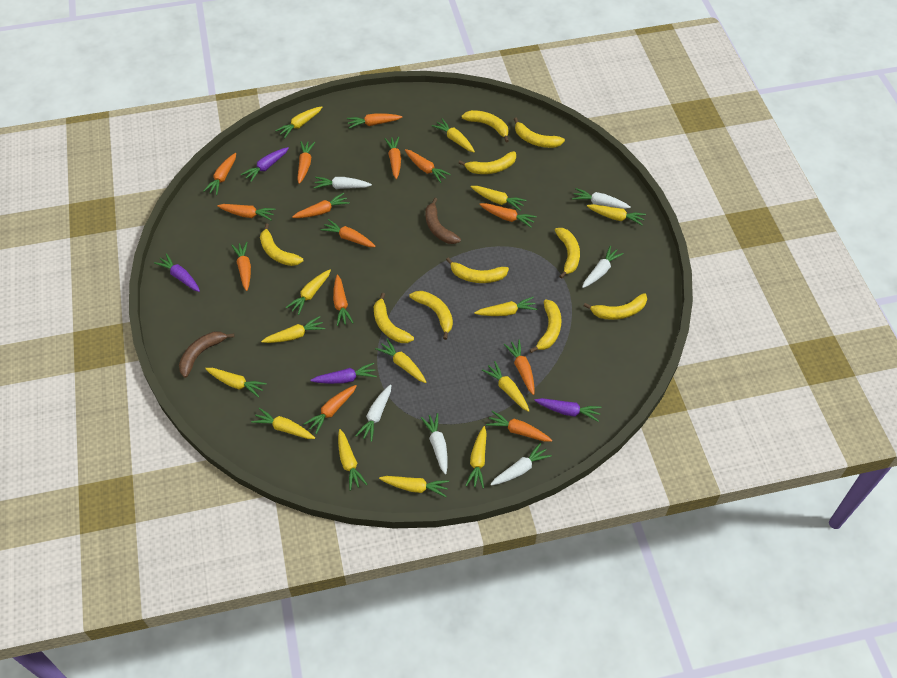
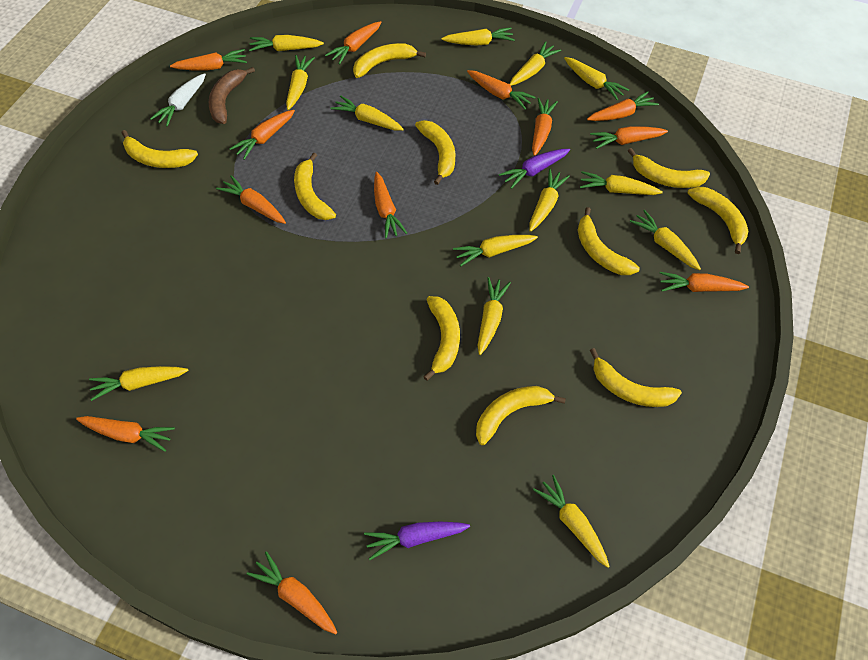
brown banana: [179,331,235,378] [425,198,461,244] = 2 -> [209,67,255,124] = 1
orange carrot: [203,153,236,195] [217,204,276,221] [231,242,251,291] [292,193,350,218] [297,141,315,184] [304,385,357,434] [320,219,376,247] [333,274,353,326] [347,113,402,129] [384,137,401,179] [405,149,451,183] [479,203,537,228] [486,411,552,442] [504,340,535,395] = 14 -> [76,416,175,452] [170,49,247,70] [216,175,286,224] [229,110,295,160] [246,551,337,634] [325,21,382,65] [374,172,407,239] [467,70,536,110] [532,98,558,156] [587,91,659,121] [590,126,668,149] [660,272,749,292] = 12
purple carrot: [154,253,200,292] [241,147,289,182] [311,363,377,384] [534,398,602,422] = 4 -> [364,522,470,560] [499,149,570,189] = 2
white carrot: [314,177,372,189] [355,384,391,442] [421,413,448,475] [490,443,552,485] [572,188,631,209] [582,246,624,288] = 6 -> [150,73,206,127] = 1
yellow carrot: [205,368,267,397] [251,408,315,439] [261,316,325,343] [275,106,322,138] [286,270,331,315] [338,429,368,490] [375,339,426,383] [379,476,449,497] [432,119,475,152] [465,426,487,488] [471,186,526,211] [474,297,538,316] [482,361,529,412] [587,204,646,226] = 14 -> [89,366,188,401] [249,35,324,51] [286,55,315,110] [331,95,404,131] [441,27,515,46] [453,235,538,266] [478,277,511,355] [510,41,561,86] [529,169,570,232] [533,475,610,568] [564,57,629,101] [580,171,663,195] [630,210,701,270] = 13

